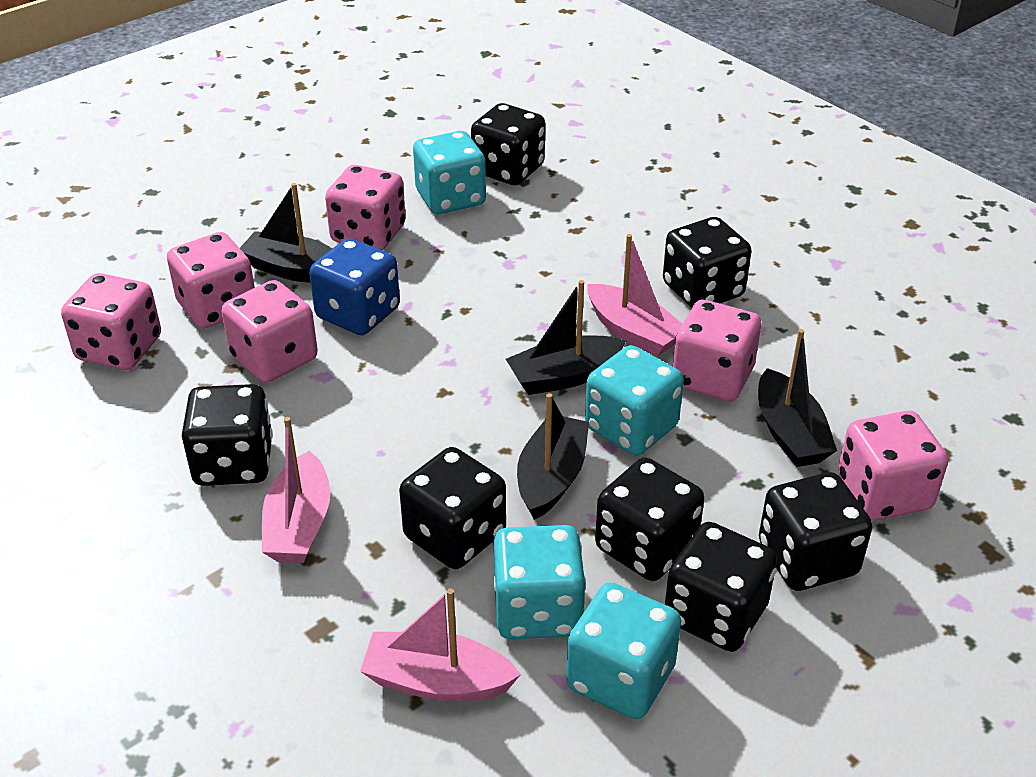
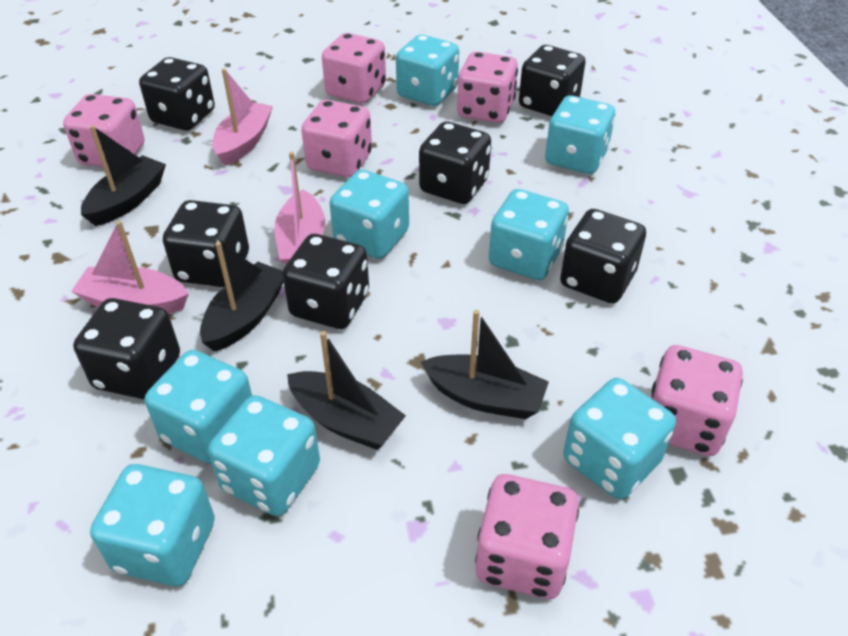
blue dice: [309,238,400,335] = 1 -> none = 0
turquoise dice: [413,131,486,214] [494,525,586,639] [566,583,681,719] [585,345,684,456] = 4 -> [90,464,215,586] [145,350,252,464] [208,395,320,516] [329,170,409,259] [396,34,459,106] [489,189,569,280] [545,95,615,174] [563,378,676,499] = 8

